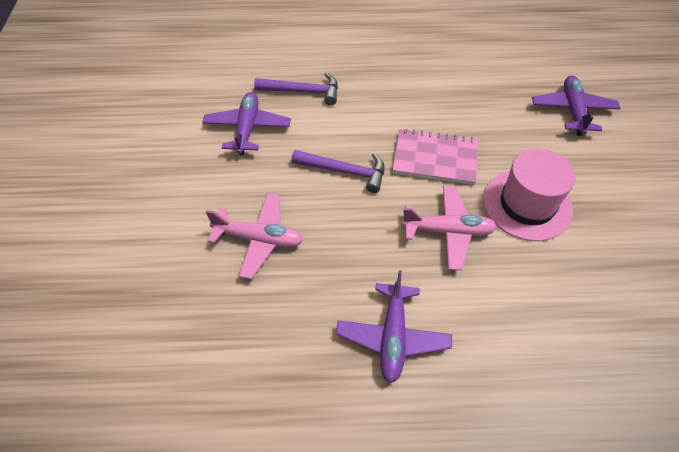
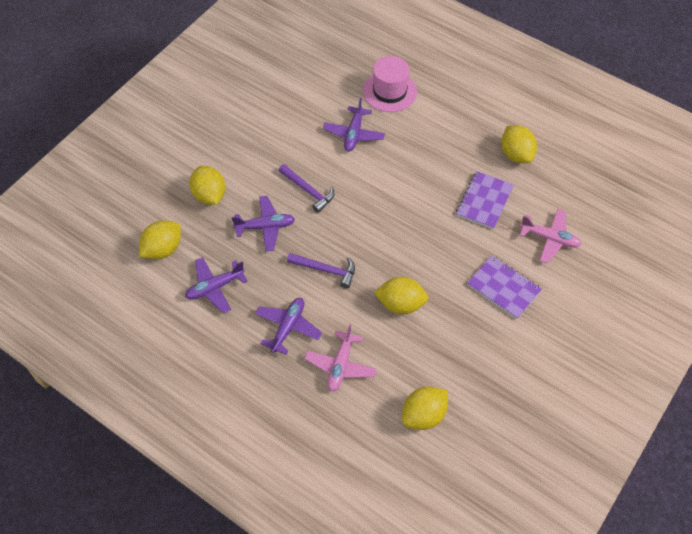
pink notebook: [392,128,478,185] = 1 -> none = 0
purple notebook: none = 0 -> [456,171,514,229] [467,256,542,319] = 2
purple plane: [202,92,291,155] [336,270,452,383] [532,75,621,136] = 3 -> [185,257,248,314] [231,196,295,252] [255,298,322,355] [323,98,385,152] = 4
yellow lemon: none = 0 -> [139,221,181,259] [190,166,225,205] [374,277,429,314] [402,387,448,430] [501,126,537,163] = 5

